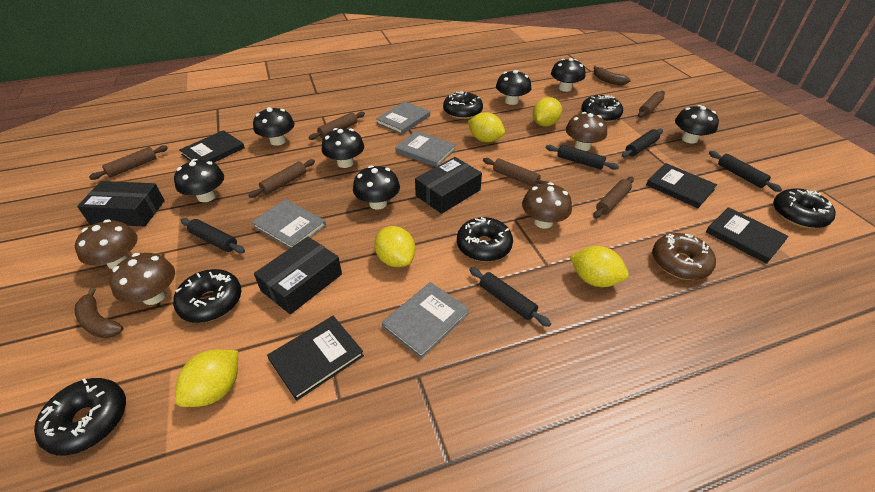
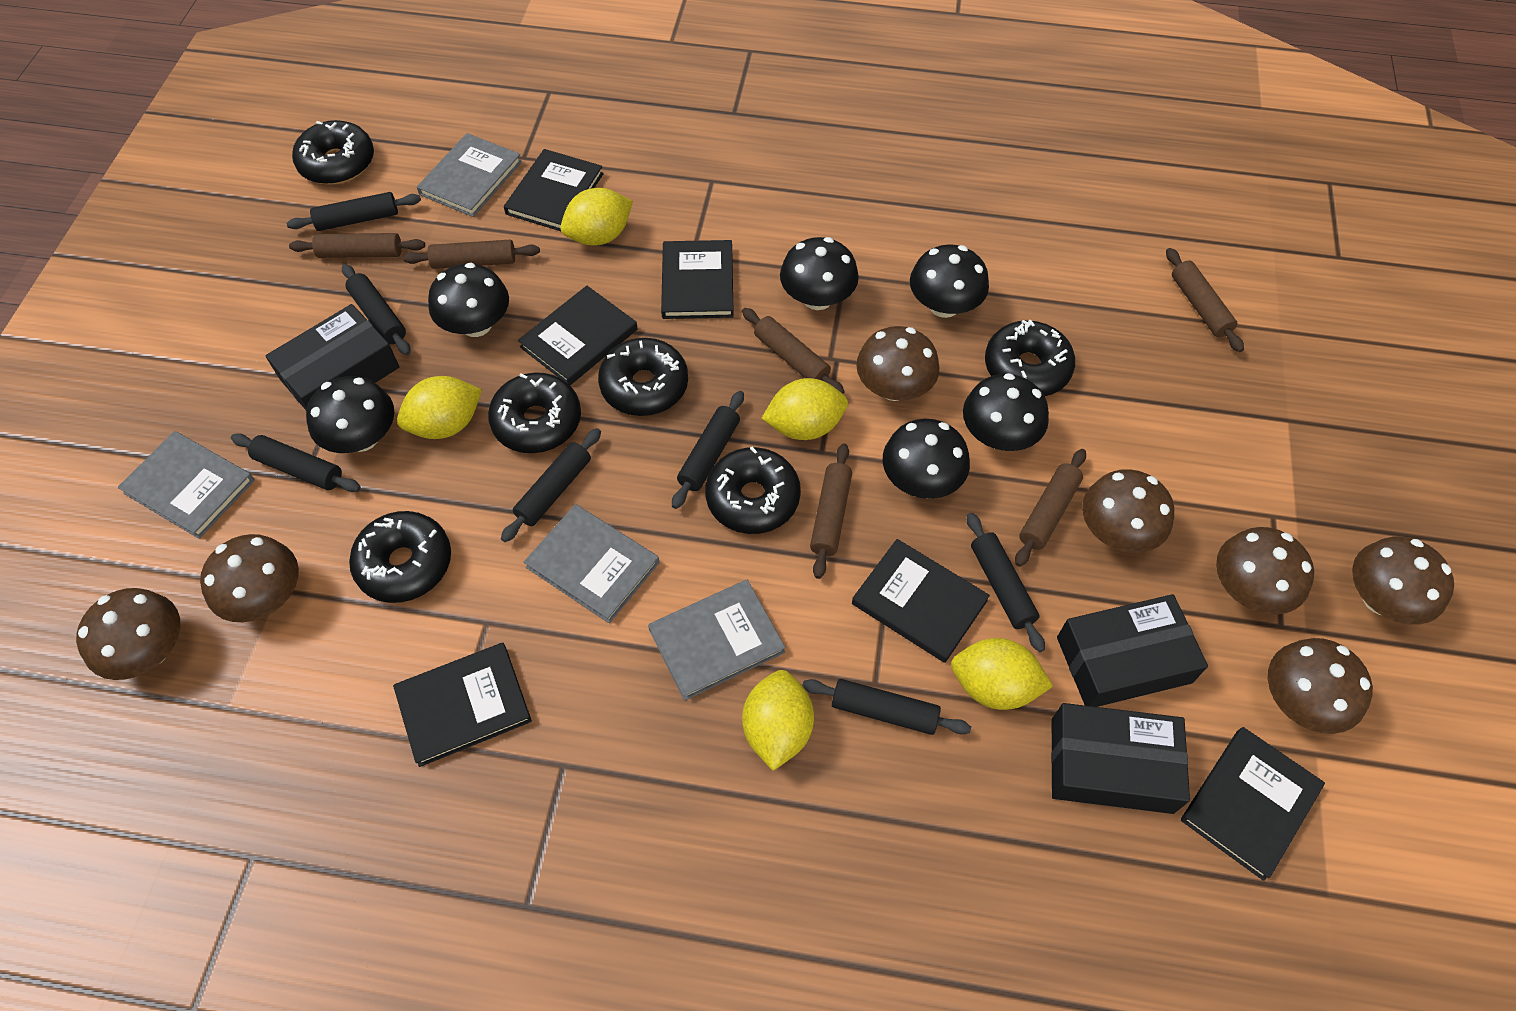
black book: [180,130,245,163] [267,316,364,401] [646,163,717,208] [706,207,789,264] = 4 -> [393,643,532,767] [504,149,604,231] [518,286,638,385] [661,240,734,319] [852,539,990,663] [1181,727,1325,881] = 6
black mushroom: [174,159,224,202] [253,107,295,146] [321,128,364,168] [353,165,400,210] [496,70,531,105] [551,58,585,92] [675,105,719,143] = 7 -> [306,376,394,453] [428,263,509,337] [780,237,859,310] [882,419,970,499] [910,245,989,318] [963,373,1049,451] = 6
black rolling pin: [181,218,245,253] [469,267,551,327] [546,145,619,170] [622,129,663,158] [709,151,782,192] = 5 -> [231,433,361,492] [287,192,421,231] [342,264,411,355] [501,428,601,542] [672,391,744,509] [802,679,971,735] [967,513,1045,652] = 7
brown banana: [75,288,124,338] [594,66,631,86] = 2 -> none = 0
brown donut: [652,233,716,280] = 1 -> none = 0
brown mushroom: [75,219,138,269] [109,253,175,305] [522,182,572,229] [566,112,607,151] = 4 -> [76,588,180,680] [200,534,299,622] [856,326,939,401] [1082,469,1174,553] [1216,527,1314,615] [1268,638,1373,734] [1352,537,1454,625] = 7

